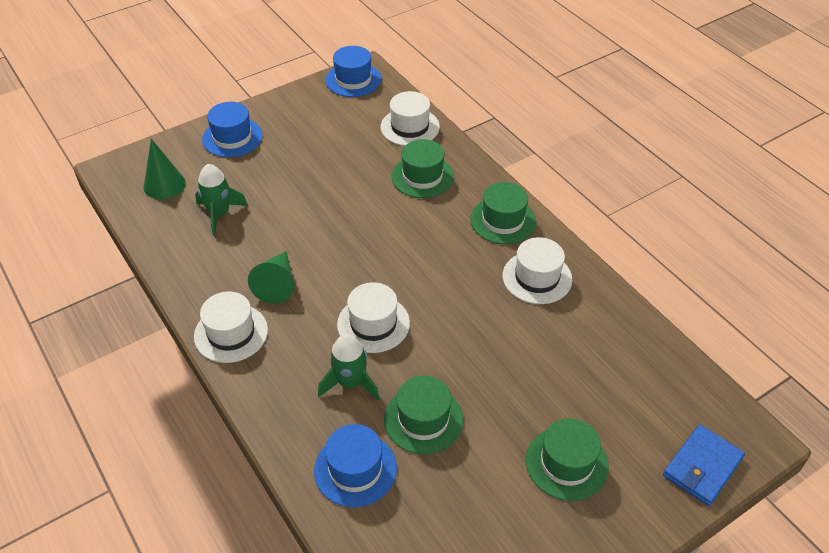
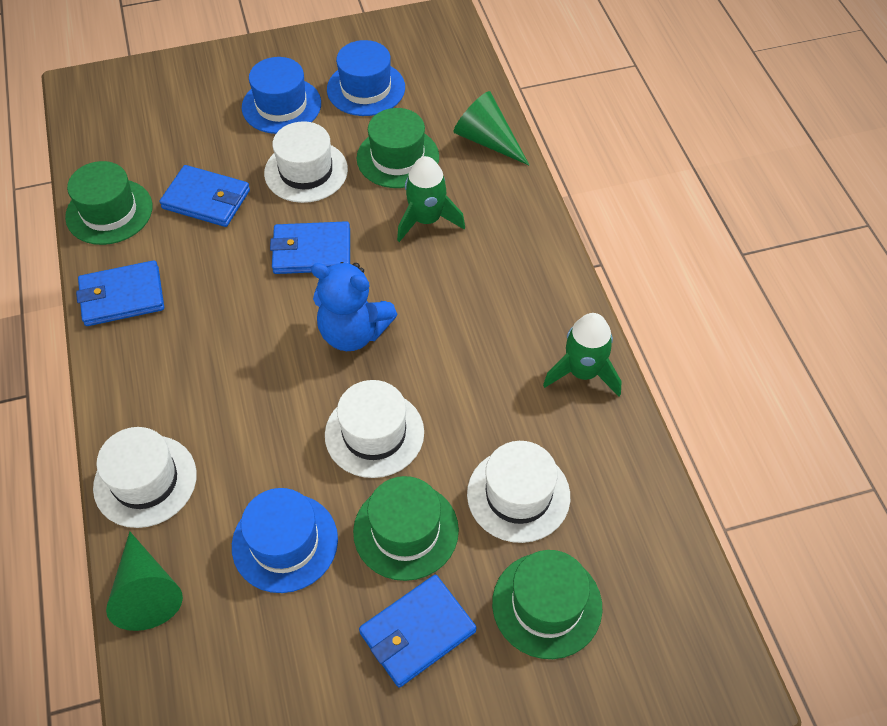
blue teddy bear: none = 0 -> [311,262,398,351] = 1
blue wallet: [663,425,745,506] = 1 -> [76,260,164,326] [160,165,250,227] [270,221,350,274] [359,575,476,687] = 4

